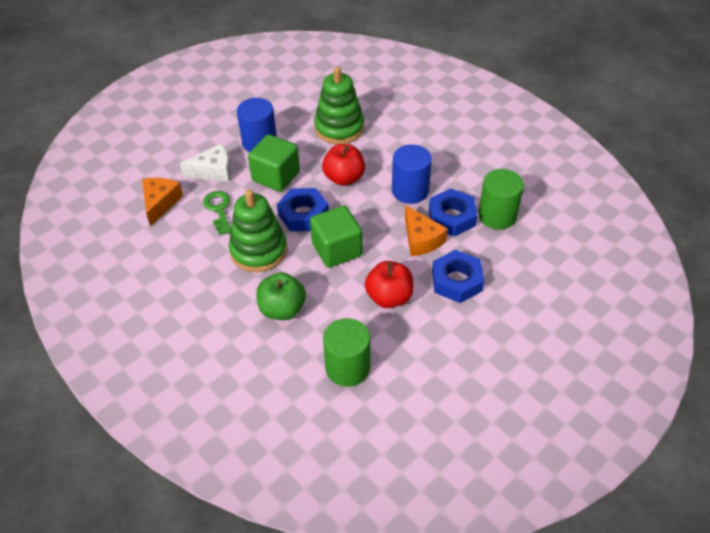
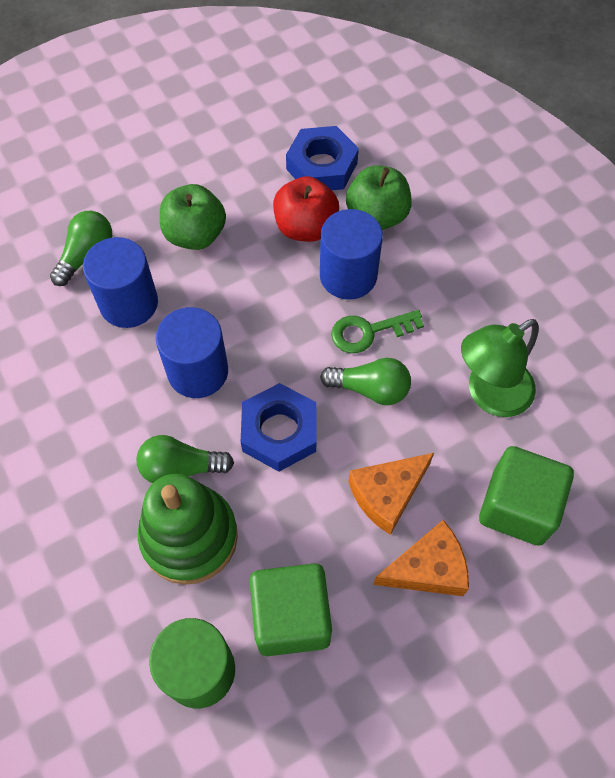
blue cylinder: [237,98,277,152] [392,144,432,204] = 2 -> [83,237,158,328] [156,307,228,398] [320,209,383,300] = 3
blue nut: [277,188,329,231] [429,188,477,236] [432,250,484,303] = 3 -> [241,383,316,472] [286,126,359,190] = 2
green apple: [256,272,306,320] = 1 -> [160,184,226,250] [346,165,412,230] = 2
green cylinder: [323,318,370,387] [478,169,524,230] = 2 -> [149,618,235,709] = 1
green lamp: none = 0 -> [461,319,539,417] = 1
green light bulb: none = 0 -> [50,211,112,286] [136,435,234,483] [320,358,411,405] = 3
green stacking toy: [229,189,287,272] [314,67,364,144] = 2 -> [138,474,238,585] = 1
red apple: [322,144,365,186] [365,261,413,308] = 2 -> [273,176,339,242] = 1
white cheese: [180,144,231,182] = 1 -> none = 0

